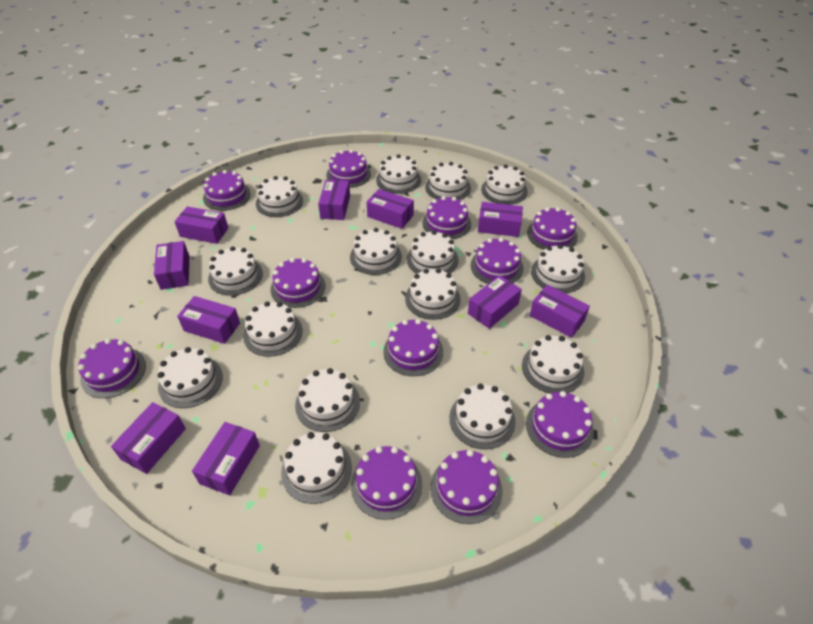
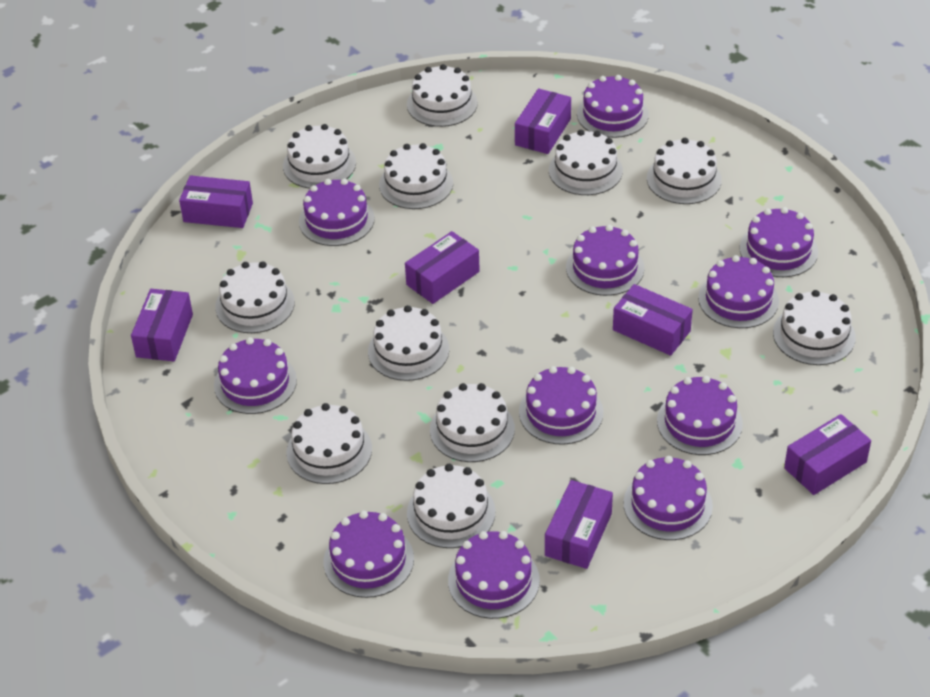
purple box: [111,402,186,474] [154,241,189,290] [174,206,228,244] [177,296,240,344] [192,422,260,495] [318,180,350,220] [367,189,414,229] [468,275,522,329] [478,202,523,237] [530,285,590,338] = 10 -> [131,289,193,361] [179,175,253,228] [405,231,480,304] [515,89,571,154] [545,480,613,569] [613,284,693,356] [784,414,871,495] = 7
white cake: [158,347,223,408] [208,246,263,296] [243,302,303,357] [256,176,303,217] [281,432,352,504] [295,368,360,432] [350,228,402,275] [376,154,421,194] [405,268,461,320] [407,230,459,274] [425,162,471,200] [449,384,516,449] [481,164,528,205] [522,335,584,393] [531,244,585,293] = 15 -> [215,261,295,333] [283,124,356,189] [286,403,372,484] [368,305,449,381] [379,143,453,209] [407,64,478,127] [407,464,496,548] [430,383,515,462] [549,130,623,195] [647,138,722,204] [773,290,856,365] = 11

